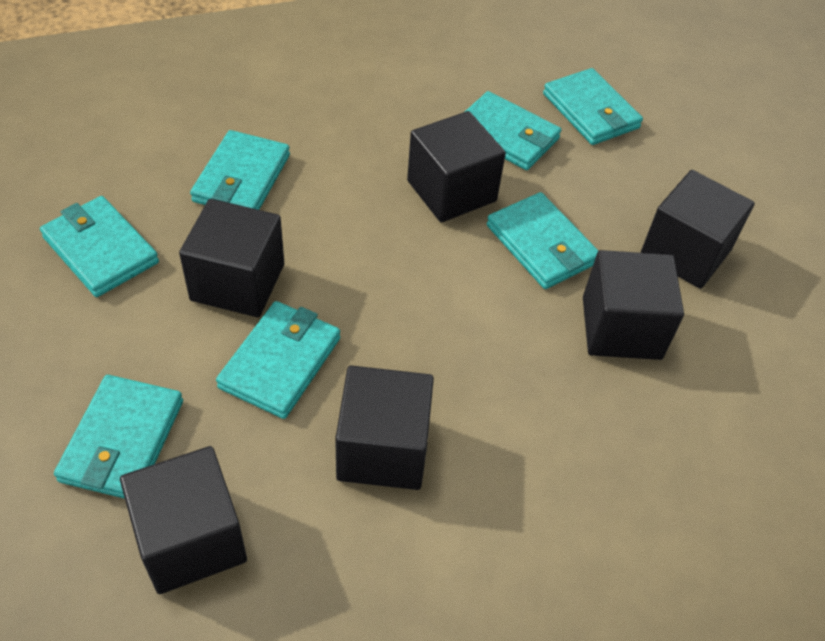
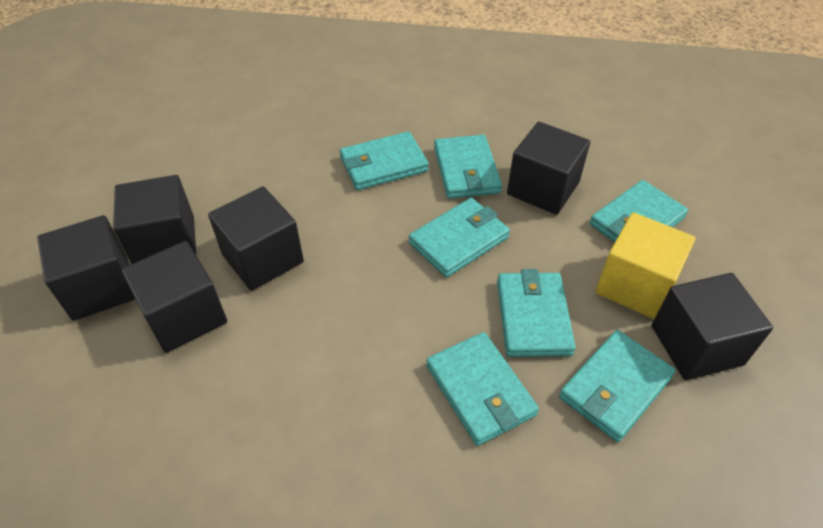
yellow cube: none = 0 -> [595,212,696,319] = 1

